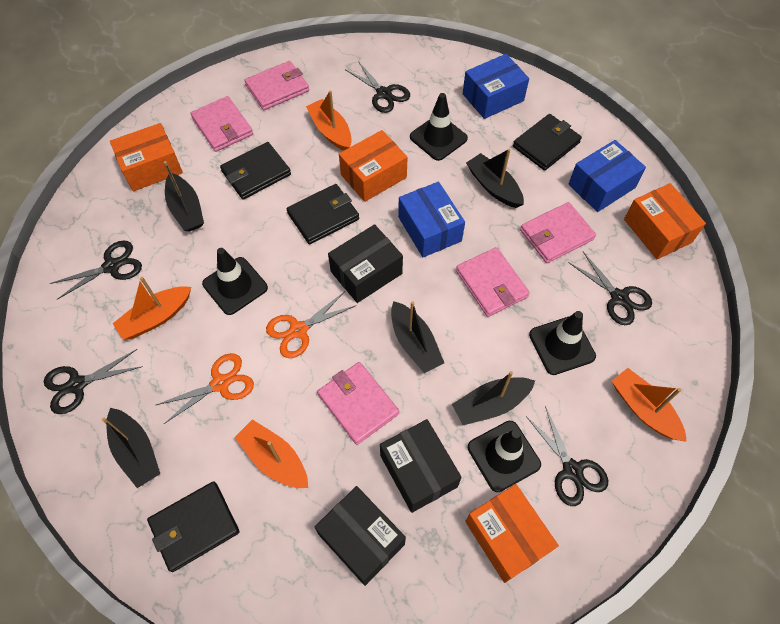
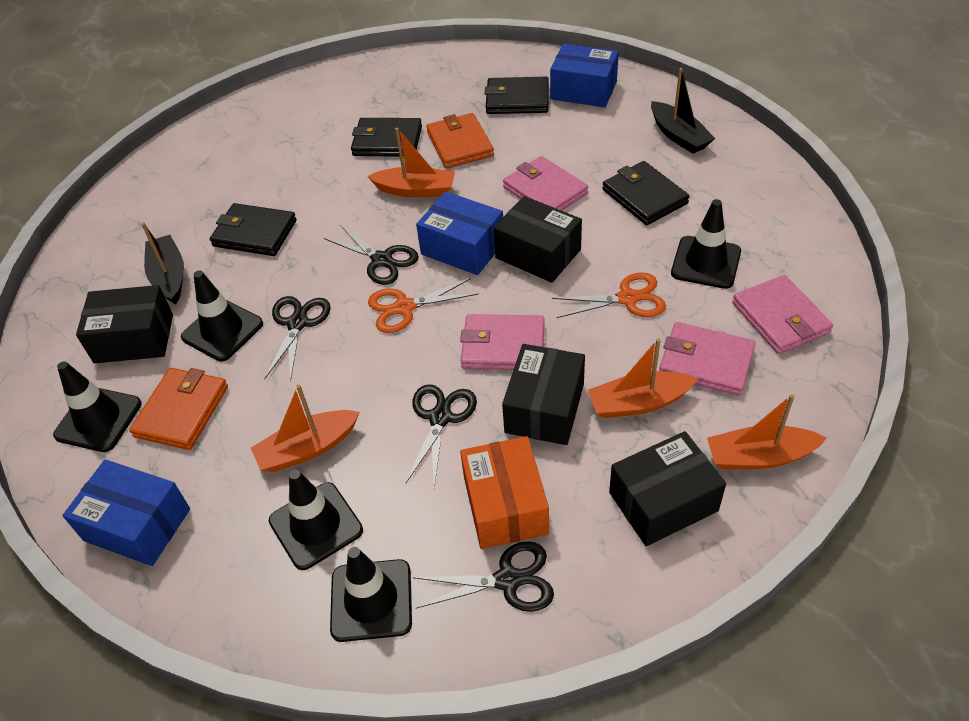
black boat: [102,408,160,488] [164,161,204,232] [391,301,444,373] [452,371,535,425] [466,149,524,208] = 5 -> [141,222,184,304] [651,68,715,154] = 2
black box: [315,486,406,586] [328,224,403,303] [380,419,462,513] = 3 -> [76,285,173,364] [493,196,582,283] [502,344,585,445] [609,431,726,546] = 4
black scissors: [44,349,143,414] [50,240,142,300] [345,61,410,113] [526,406,608,506] [569,252,652,325] = 5 -> [264,296,331,382] [324,225,419,285] [406,384,477,489] [413,541,554,612] = 4
black traffic cone: [202,248,268,315] [410,93,468,161] [468,421,541,492] [529,311,596,375] = 4 -> [53,361,142,452] [181,271,263,361] [269,469,363,570] [330,547,412,642] [671,199,741,289] = 5
orange box: [110,123,183,191] [339,130,408,202] [465,484,559,583] [624,183,706,259] = 4 -> [460,436,549,549] = 1
orange wallet: none = 0 -> [129,368,228,450] [426,113,494,168] = 2
pink wallet: [190,96,253,152] [244,61,309,110] [317,362,399,445] [456,247,530,317] [520,202,596,263] = 5 -> [460,314,544,370] [503,156,588,211] [659,322,756,396] [732,275,833,354] = 4

